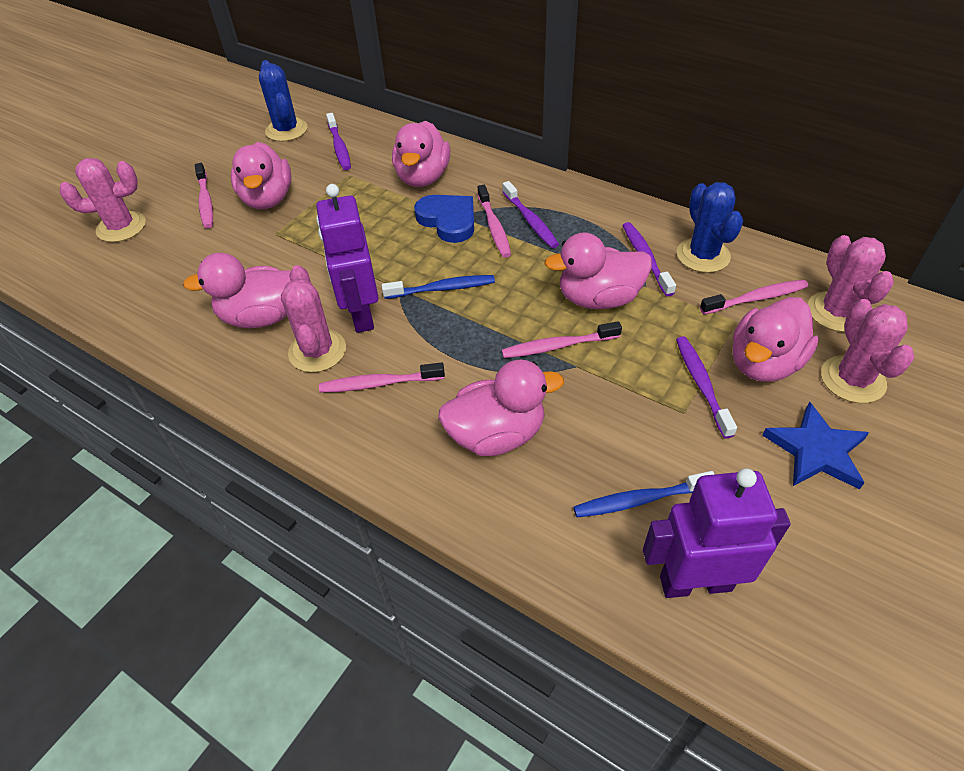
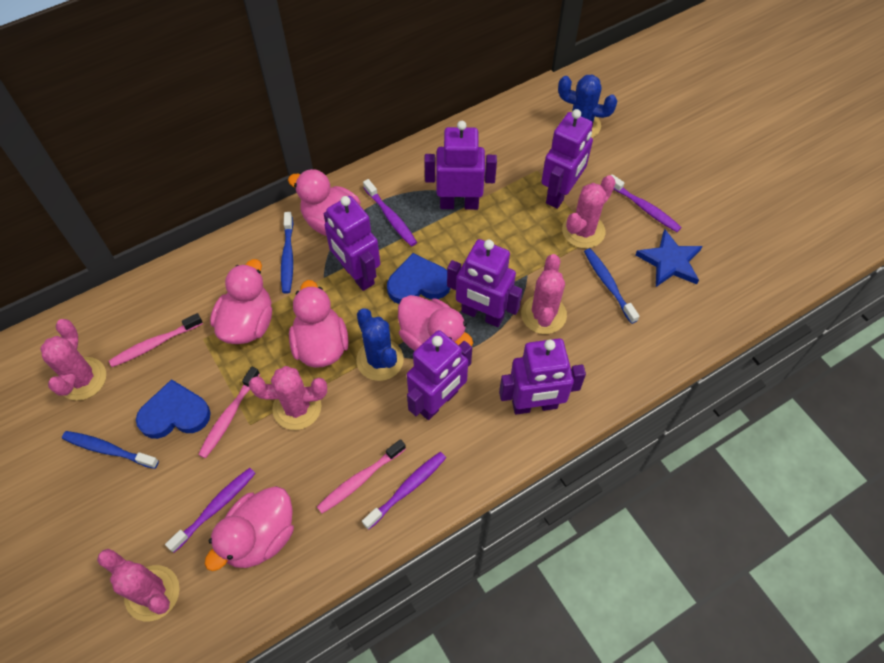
blue heart: [414,195,474,243] = 1 -> [136,379,211,439] [387,253,451,304] = 2
blue toothbrush: [382,275,495,299] [573,471,715,518] = 2 -> [62,431,159,469] [281,212,293,294] [584,248,640,324] = 3
pink cactus: [59,158,146,242] [281,265,346,373] [808,235,894,332] [821,299,914,403] = 4 -> [40,319,106,400] [97,549,180,621] [249,366,327,430] [521,254,567,334] [562,175,616,249] = 5
pink duck: [183,253,291,328] [231,142,292,209] [392,121,450,187] [438,359,564,456] [544,233,652,309] [733,297,819,382] = 6 -> [204,486,294,571] [210,259,272,344] [288,169,362,236] [289,280,349,368] [398,295,473,351] = 5
pink toothbrush: [195,163,213,228] [319,363,445,393] [478,185,511,258] [501,321,622,358] [700,280,808,314] = 5 -> [109,313,203,367] [198,367,260,459] [317,439,406,514] = 3
purple robot: [316,184,379,333] [643,468,791,598] = 2 -> [324,196,380,291] [407,330,472,420] [424,121,497,210] [447,239,523,327] [499,338,586,415] [541,109,593,209] = 6

